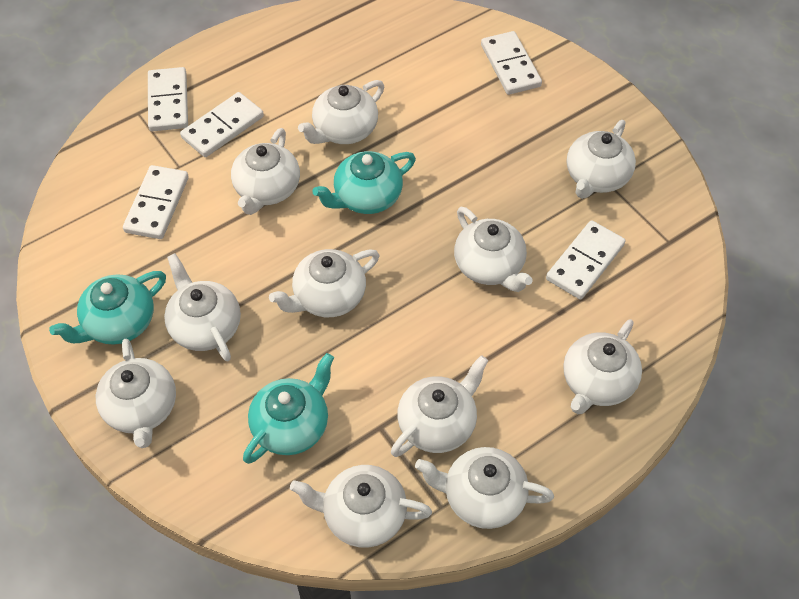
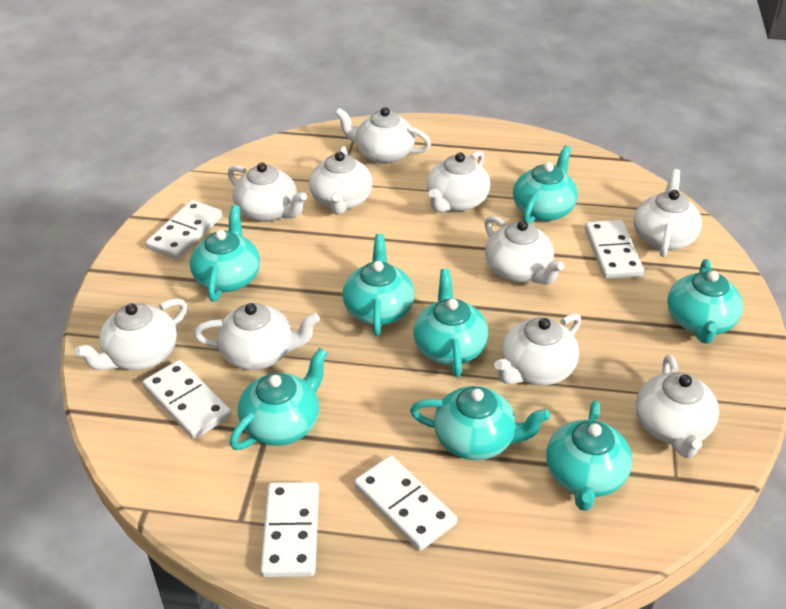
turquoise teapot: [49,271,166,345] [243,353,334,464] [312,151,416,214] = 3 -> [190,205,260,302] [230,348,327,450] [342,234,414,336] [410,386,550,460] [413,269,488,377] [513,145,577,224] [546,400,632,511] [667,259,743,344] = 8
white teapot: [96,338,176,448] [164,253,241,361] [231,128,300,215] [269,249,380,317] [290,465,432,548] [298,80,384,144] [391,355,488,457] [415,447,554,529] [454,207,532,292] [563,319,642,414] [567,120,636,199] = 11 -> [74,298,187,370] [194,303,320,370] [228,163,307,222] [309,146,373,215] [335,107,431,164] [427,151,490,212] [484,216,564,285] [494,313,581,385] [634,169,702,257] [636,355,719,458] = 10

